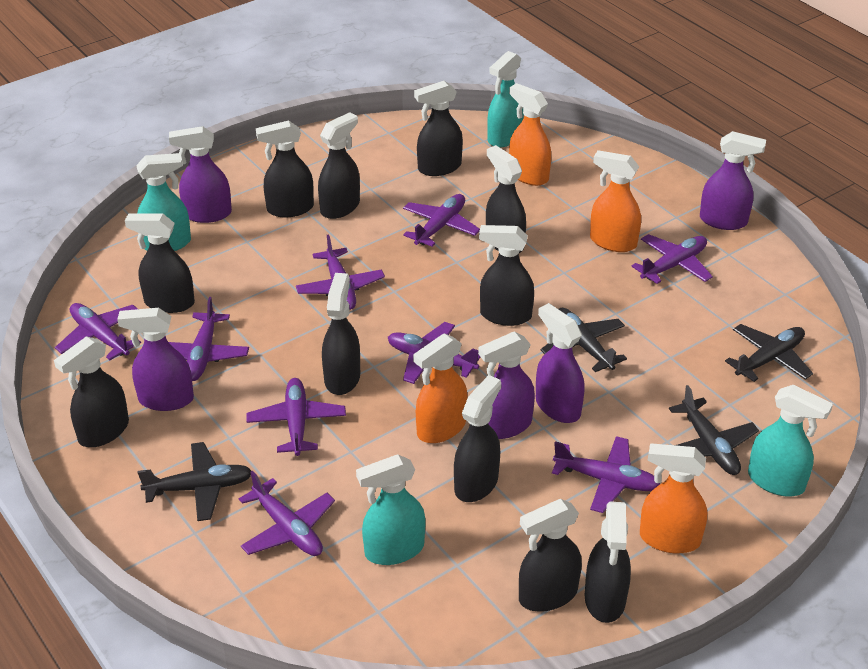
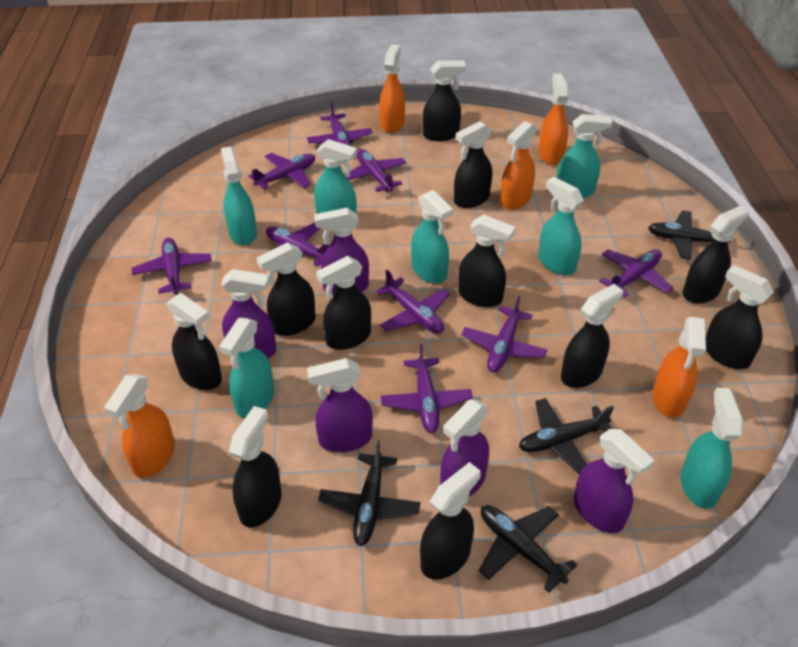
orange spray bottle: [413,333,468,443] [509,83,551,186] [590,150,641,252] [640,443,707,553] = 4 -> [104,374,175,478] [379,44,405,133] [500,121,536,210] [539,74,569,165] [653,317,706,418] = 5
turquoise spray bottle: [136,153,191,251] [356,454,425,565] [487,51,524,148] [748,385,833,497] = 4 -> [219,318,274,418] [221,146,257,246] [314,139,357,214] [411,190,453,284] [538,177,584,275] [556,114,613,198] [681,388,743,509] = 7

